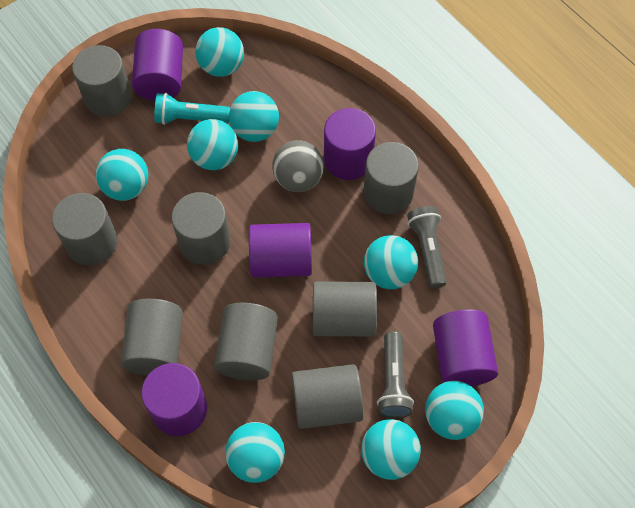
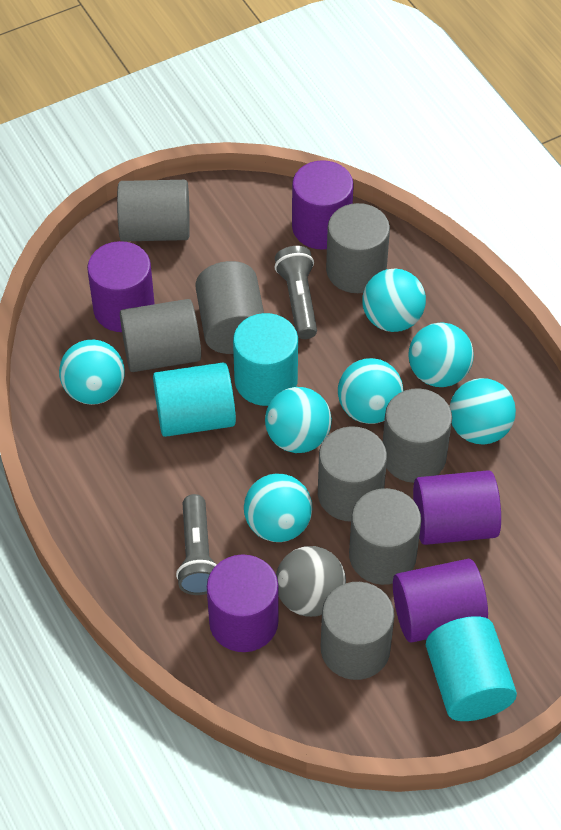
turquoise ball: [96,149,149,201] [187,119,238,170] [195,27,244,77] [225,422,285,483] [229,91,279,142] [361,419,421,480] [364,235,418,289] [425,381,484,440] = 8 -> [59,340,125,405] [244,473,312,542] [265,387,332,453] [338,358,403,424] [362,269,426,332] [408,322,474,387] [450,378,516,445] = 7
turquoise cylinder: none = 0 -> [153,362,236,437] [233,313,298,406] [426,616,517,721] = 3
turquoise flashlight: [154,93,230,125] = 1 -> none = 0

